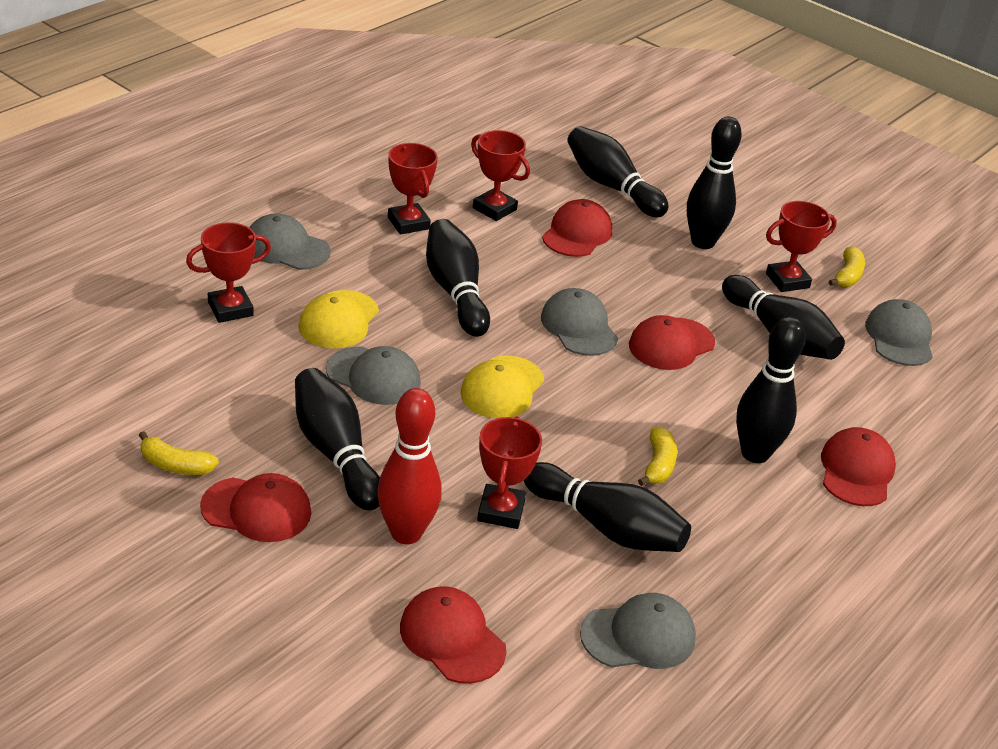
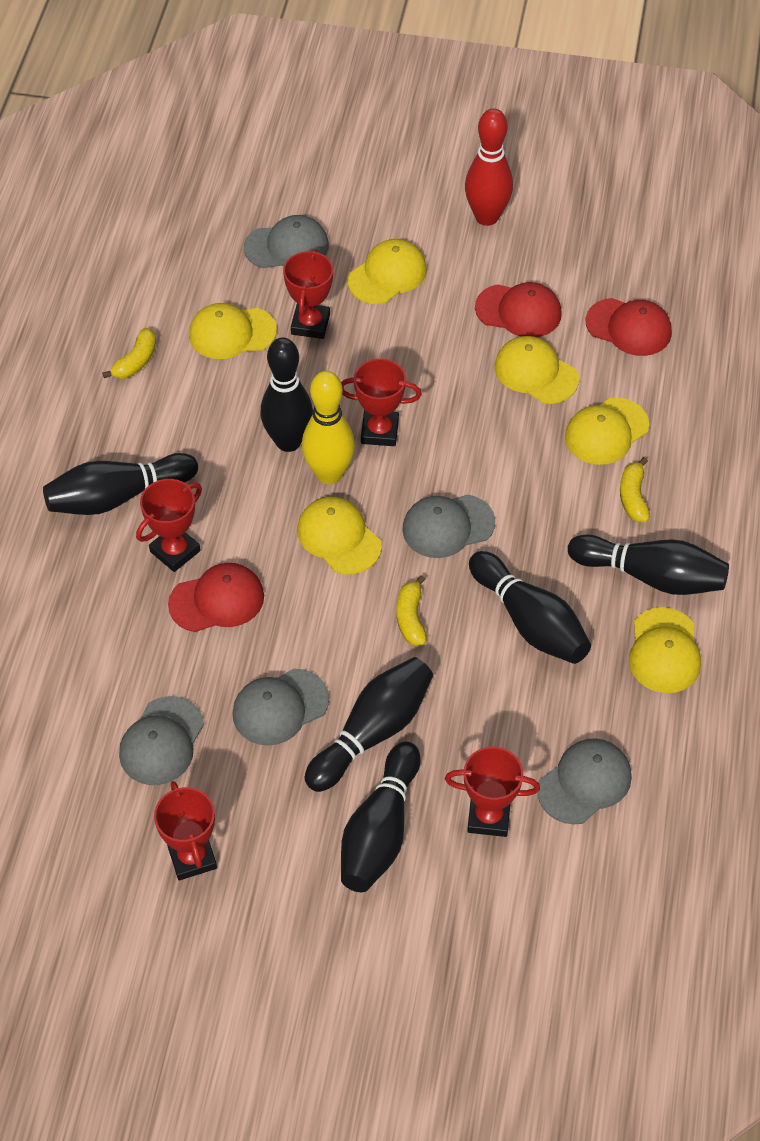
black bowling pin: [295,368,380,510] [426,219,490,337] [524,462,691,552] [567,126,669,218] [687,117,742,249] [722,275,845,360] [736,317,806,463] = 7 -> [43,453,198,515] [261,338,313,452] [305,657,433,792] [341,742,421,892] [469,551,591,664] [568,534,729,595] = 6
red cap: [200,473,311,542] [400,586,506,684] [542,199,612,257] [629,315,715,370] [821,427,896,506] = 5 -> [168,563,264,632] [475,282,562,337] [586,298,672,356] = 3
yellow bowling pin: none = 0 -> [302,371,355,485] = 1
yellow cap: [298,290,379,349] [460,355,544,418] = 2 -> [189,303,277,359] [297,497,382,574] [347,239,427,304] [494,336,579,404] [565,398,649,465] [629,607,701,693] = 6

